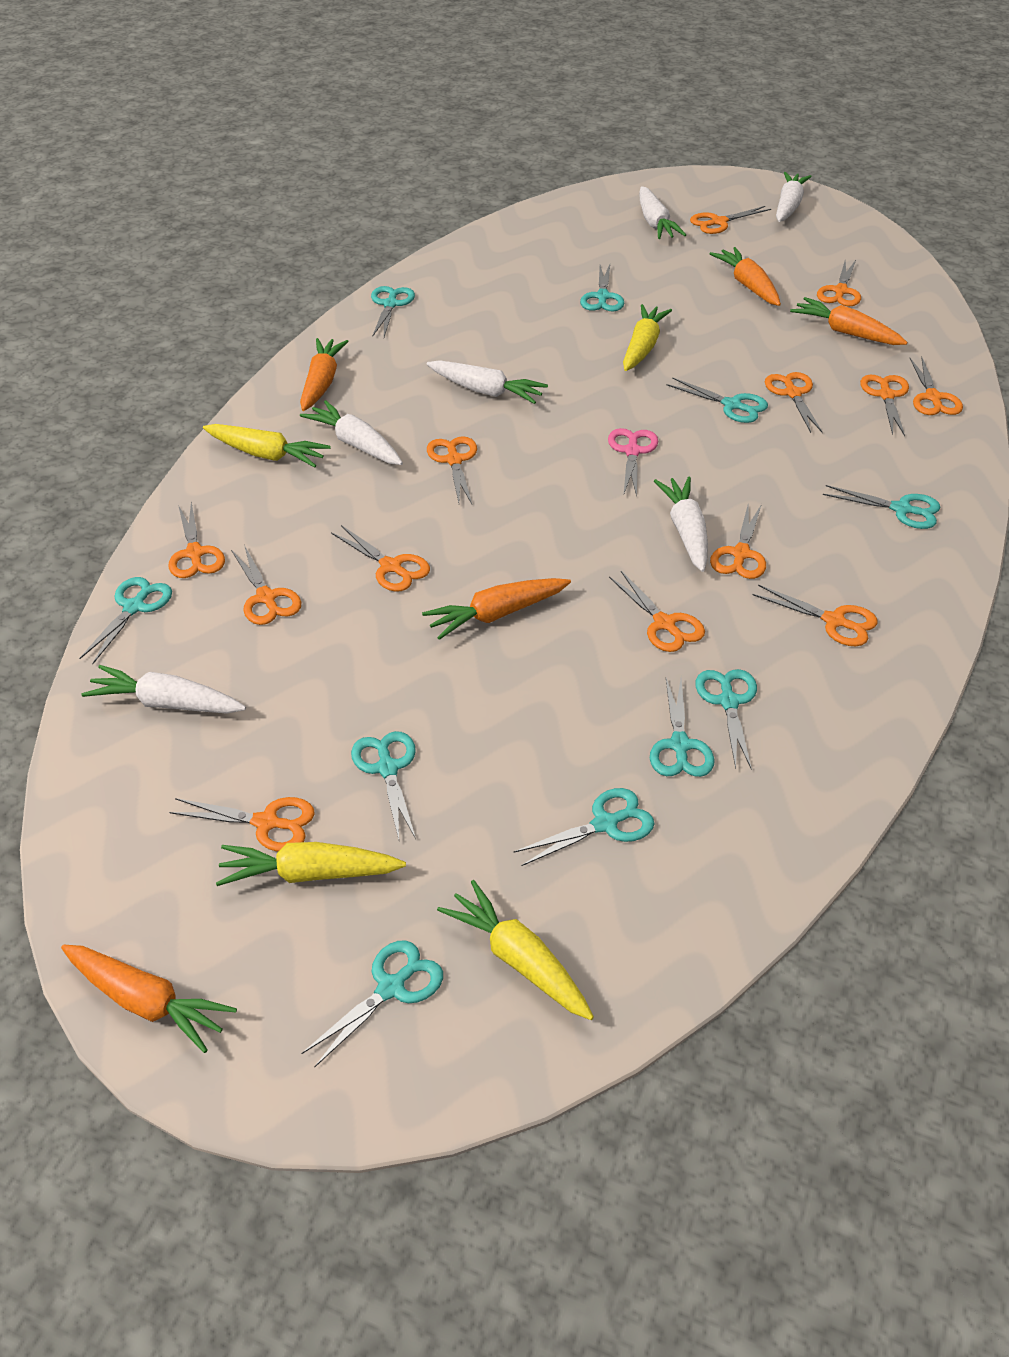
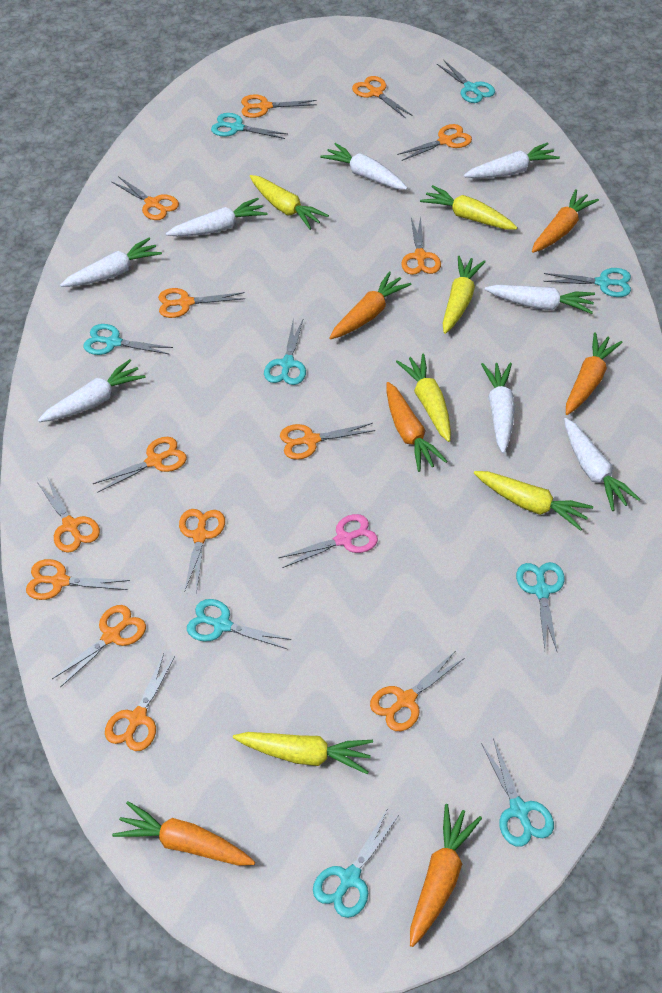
orange carrot: [61,945,237,1053] [300,338,349,411] [422,578,571,640] [709,247,781,306] [790,297,908,345] = 5 -> [112,801,255,866] [329,271,411,339] [387,382,448,472] [410,804,482,947] [532,189,599,253] [566,332,623,415] = 6
orange scissors: [168,502,225,578] [169,797,315,852] [231,545,302,625] [331,525,430,591] [427,436,477,504] [609,571,705,652] [690,206,771,234] [710,504,766,579] [752,585,878,646] [765,372,823,433] [817,260,861,306] [860,375,909,436] [910,356,963,415] = 13 -> [26,559,130,600] [37,477,100,553] [52,605,146,688] [93,437,187,493] [105,654,175,751] [112,176,179,220] [158,288,245,318] [179,509,225,594] [241,94,317,118] [280,423,375,460] [352,76,413,118] [370,651,463,731] [397,124,472,161] [401,216,441,275] = 14
turquoise scissors: [79,577,172,664] [301,940,443,1067] [351,731,416,839] [371,286,415,337] [513,788,655,866] [580,264,624,312] [650,678,714,777] [666,377,768,423] [695,669,757,770] [823,485,940,529] = 10 -> [84,324,173,355] [187,599,292,649] [211,113,287,139] [264,320,306,385] [313,808,399,918] [437,60,495,103] [481,738,554,847] [516,562,565,651] [543,268,631,297] = 9
white carrot: [81,665,246,714] [300,400,403,465] [427,360,548,404] [639,186,686,239] [654,477,708,572] [776,172,812,222] = 6 -> [38,359,146,422] [60,237,162,287] [166,198,268,237] [320,143,407,190] [464,142,560,178] [481,363,515,453] [485,285,595,314] [564,418,640,511] = 8
yellow carrot: [203,424,331,468] [216,842,406,886] [437,880,594,1020] [623,304,672,371] = 4 -> [233,732,373,774] [250,175,329,230] [396,353,451,442] [420,185,517,229] [442,256,486,334] [474,471,593,531] = 6

